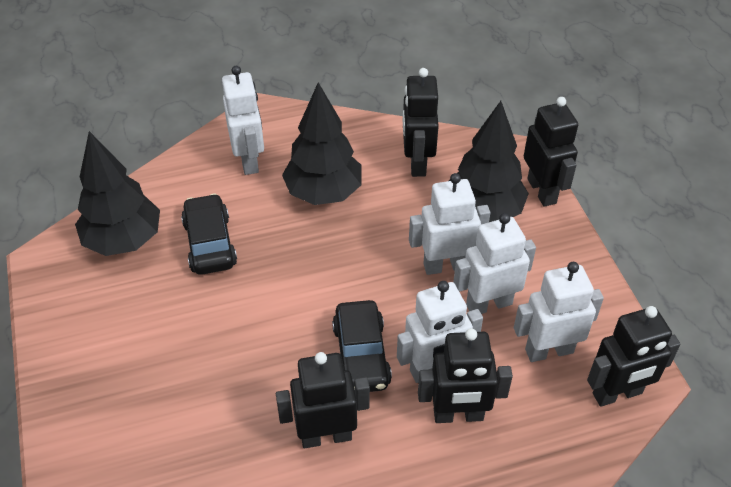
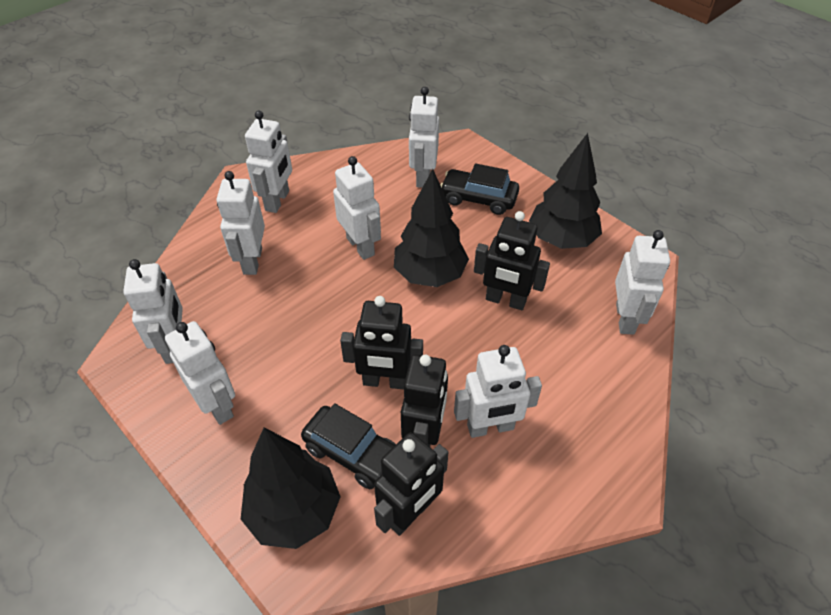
black robot: [276,352,370,448] [403,68,439,177] [418,328,513,423] [524,97,578,207] [587,306,681,407] = 5 -> [340,296,423,389] [374,432,448,536] [401,354,448,447] [474,211,550,310] = 4
white robot: [222,66,264,175] [397,281,483,383] [409,173,490,275] [453,213,536,314] [514,262,604,362] = 5 -> [123,259,183,364] [165,321,235,425] [217,171,265,275] [245,110,292,213] [333,156,381,260] [409,87,439,188] [454,345,542,438] [615,230,670,335] = 8

